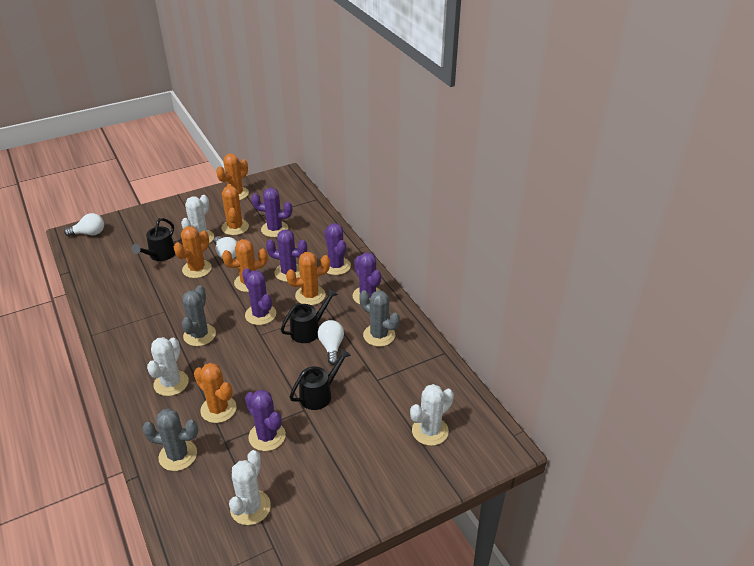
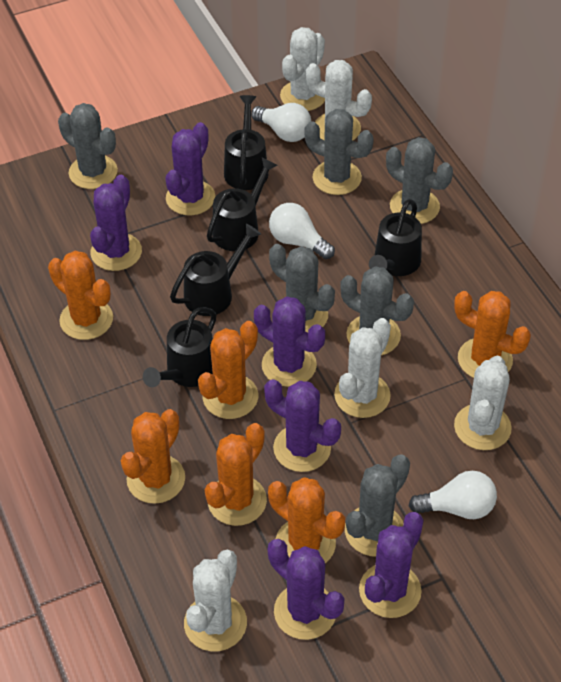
black watering can: [132,218,175,261] [281,288,338,343] [290,348,351,410] = 3 -> [143,307,216,387] [170,224,261,316] [207,158,277,251] [224,95,268,190] [369,199,422,276] = 5
grey cactus: [142,408,198,471] [182,285,216,346] [359,290,400,347] = 3 -> [58,103,118,189] [269,244,335,333] [304,109,374,195] [340,267,414,355] [345,454,410,556] [386,137,453,224] = 6
white cactus: [147,337,189,396] [181,195,214,243] [229,450,271,525] [410,384,454,446] = 4 -> [184,550,247,652] [280,27,325,111] [306,60,372,141] [334,318,391,418] [454,356,512,450] = 5

